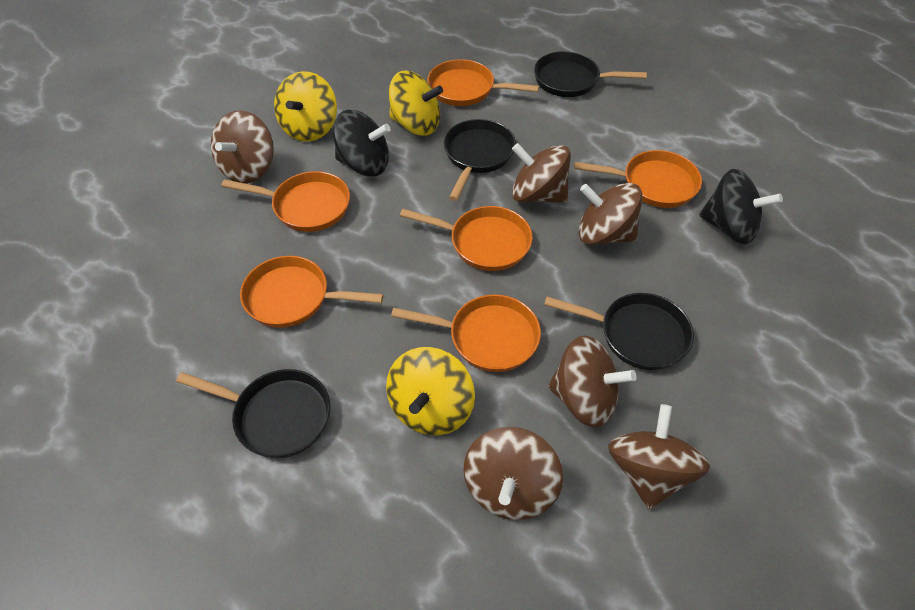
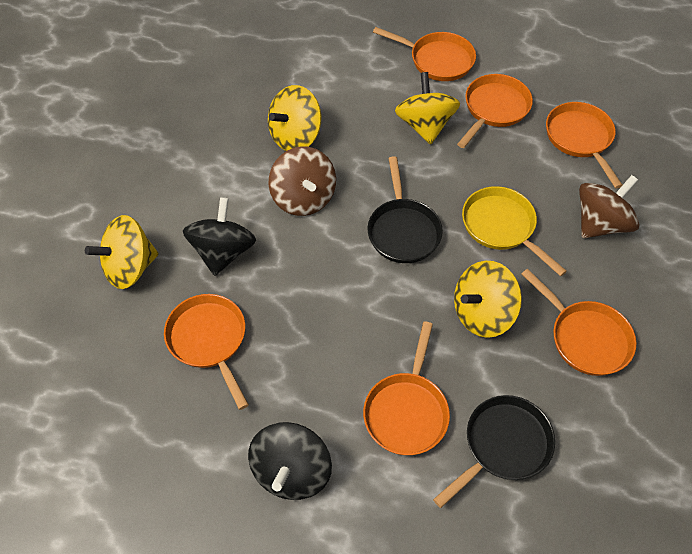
black pan: [176,369,330,458] [444,119,516,201] [534,51,647,97] [544,293,694,370] = 4 -> [367,156,443,263] [433,395,555,508] = 2
brown spinning top: [211,110,274,183] [463,427,563,520] [512,143,571,203] [548,335,636,428] [578,183,643,245] [608,404,710,510] = 6 -> [269,146,336,216] [579,175,640,238] = 2
yellow pan: none = 0 -> [462,186,567,276] = 1
yellow spinning top: [274,71,337,142] [386,347,475,435] [389,71,443,136] = 3 -> [85,215,158,289] [268,85,322,151] [395,72,460,145] [454,261,522,338] = 4

